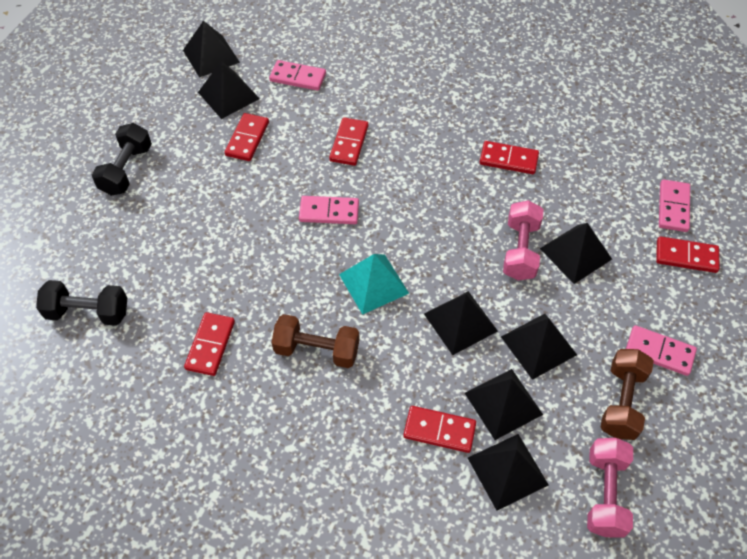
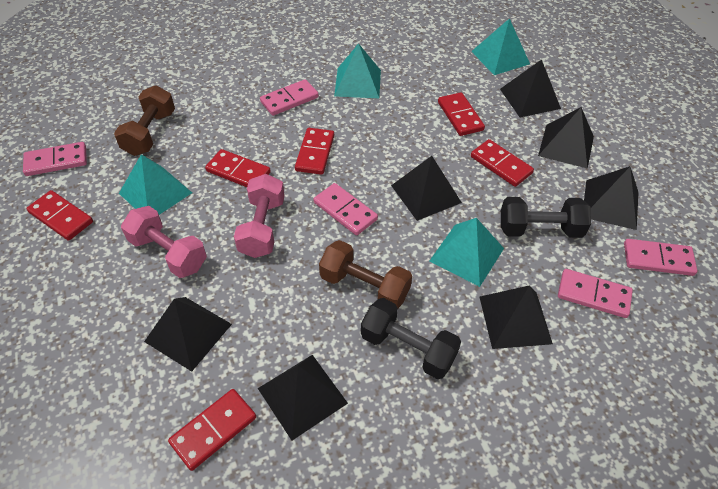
pink domino: [269,60,326,91] [299,196,359,224] [626,325,697,376] [659,179,690,232] = 4 -> [23,142,87,176] [260,79,319,116] [314,183,378,235] [558,269,633,318] [624,239,697,276] = 5
turquoise pyramid: [339,254,409,315] = 1 -> [119,154,192,215] [334,43,381,98] [430,218,504,287] [471,18,530,75] = 4

